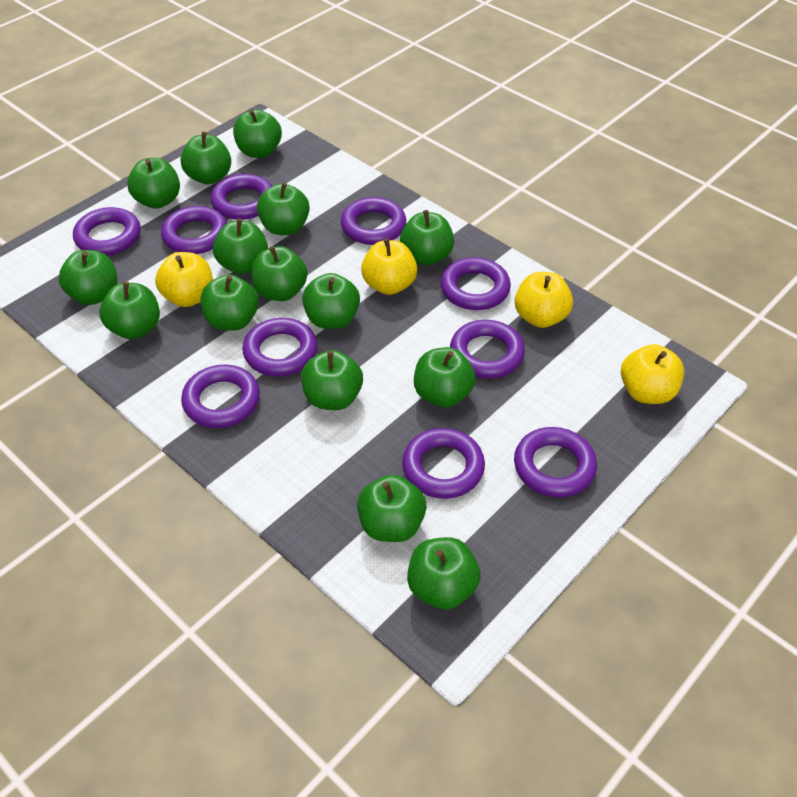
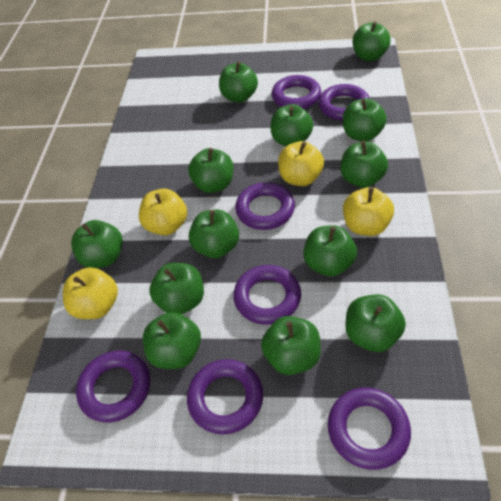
green apple: [58,250,117,305] [100,282,160,339] [127,158,180,209] [181,132,231,184] [201,274,259,331] [213,219,268,274] [233,109,282,158] [251,246,308,301] [257,182,310,235] [301,350,363,410] [302,273,360,329] [357,475,426,542] [400,210,454,265] [407,537,481,610] [414,347,476,407] = 15 -> [71,220,123,268] [143,312,201,369] [149,263,204,314] [188,148,233,193] [189,209,239,258] [219,61,258,103] [261,316,321,375] [271,104,313,146] [303,225,357,277] [341,141,388,188] [343,98,387,142] [346,294,406,352] [353,21,391,61] = 13
purple ring: [73,207,141,256] [161,206,227,254] [181,365,260,428] [211,174,272,220] [243,318,317,376] [341,197,406,245] [402,428,485,499] [440,257,511,310] [450,320,525,379] [514,427,597,497] = 10 -> [76,351,150,422] [187,359,263,434] [233,265,301,325] [235,182,295,230] [272,75,321,109] [318,84,370,120] [328,387,411,470] = 7

